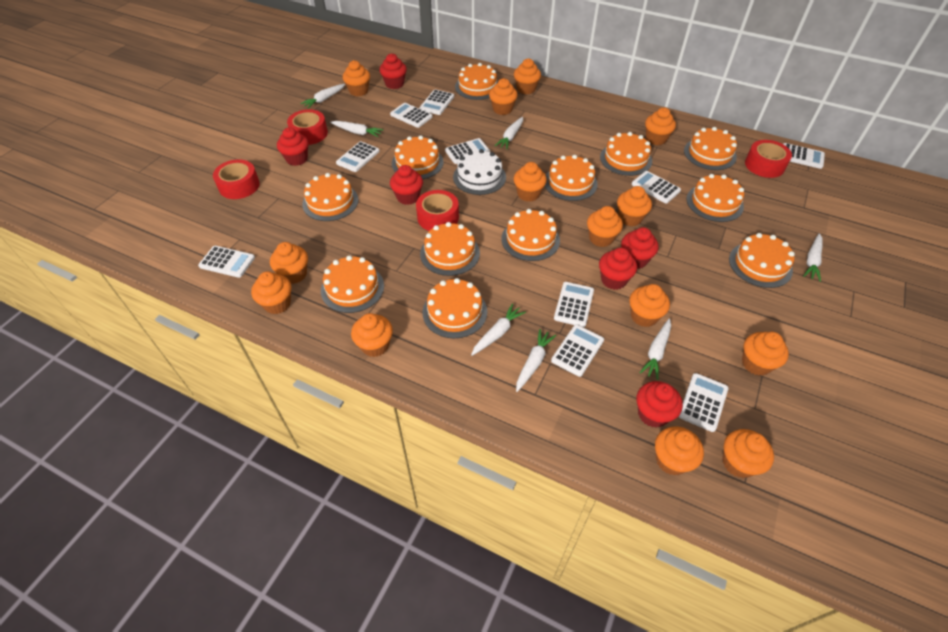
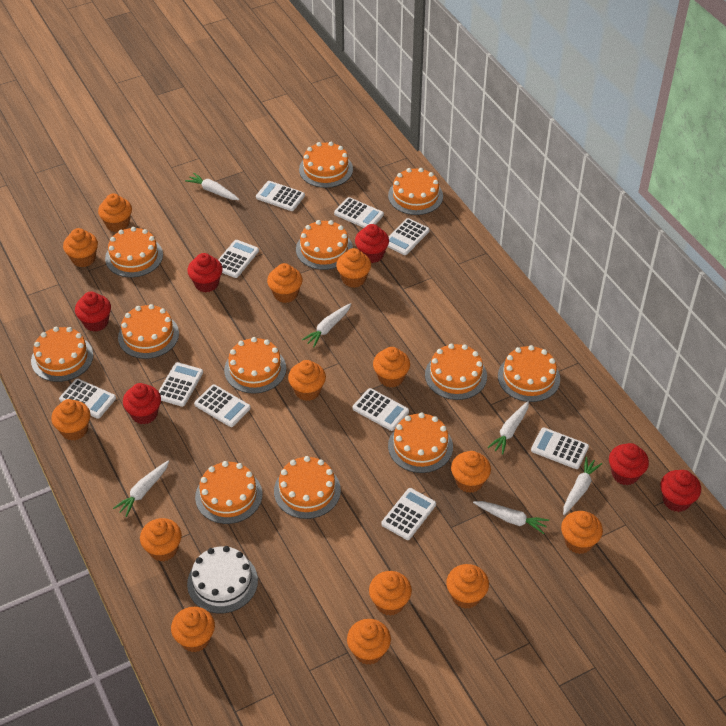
red tape: [213,160,260,199] [287,109,328,145] [416,190,459,231] [745,140,792,178] = 4 -> none = 0
white carrot: [300,84,345,109] [330,121,383,137] [471,303,526,356] [495,117,523,149] [516,329,556,392] [640,318,671,380] [803,233,823,282] = 7 -> [113,460,169,517] [185,173,240,200] [302,303,351,347] [473,501,549,534] [488,401,529,455] [563,457,602,515] = 6

